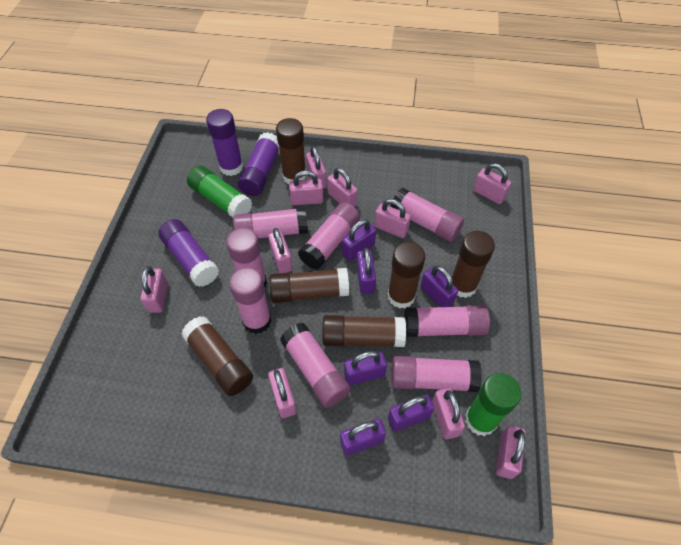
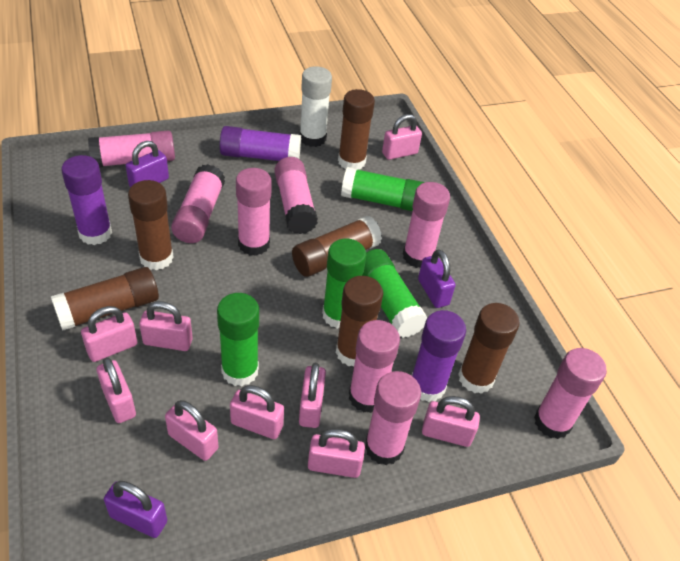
green glue stick: [187,165,252,217] [465,373,521,436] = 2 -> [217,293,259,386] [322,239,367,329] [341,167,425,211] [362,249,427,338] = 4
pink padlock: [141,266,168,313] [268,228,293,273] [268,368,297,418] [289,170,324,205] [306,146,327,188] [327,168,358,207] [374,199,411,238] [432,388,465,439] [473,163,511,204] [496,426,526,479] = 10 -> [81,306,137,362] [97,357,136,423] [139,301,193,351] [165,400,218,461] [230,385,284,439] [299,363,326,428] [308,429,365,478] [382,114,422,160] [422,396,480,447] = 9
purple padlock: [340,419,386,456] [342,219,376,261] [344,351,387,385] [357,248,376,294] [388,394,434,431] [421,265,458,307] = 6 -> [104,481,167,538] [126,141,169,187] [418,249,456,308] = 3
white glue stick: none = 0 -> [300,66,332,147] = 1

